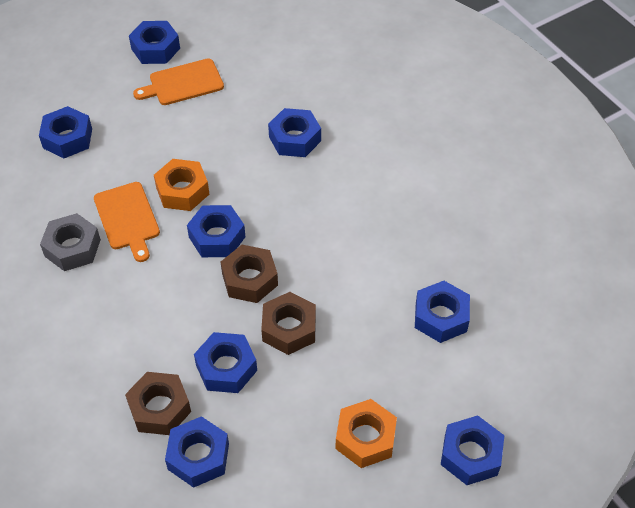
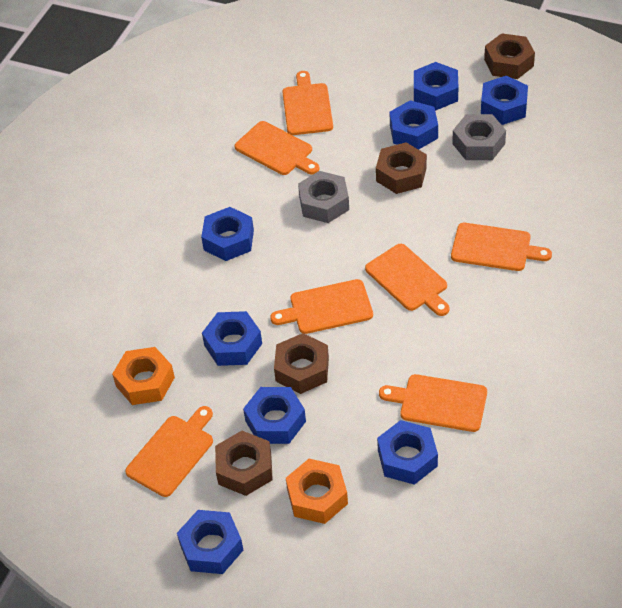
brown nut: [125,372,191,435] [221,245,278,303] [261,292,316,355] = 3 -> [215,431,273,496] [274,333,329,394] [376,142,427,194] [484,33,535,79] = 4
grey nut: [40,213,101,271] = 1 -> [298,171,349,223] [452,114,506,160] = 2
orange cutting board: [94,182,160,262] [133,58,224,105] = 2 -> [125,406,213,497] [235,121,319,175] [270,279,373,334] [282,71,333,135] [365,244,450,316] [379,374,487,432] [451,223,552,271] = 7

